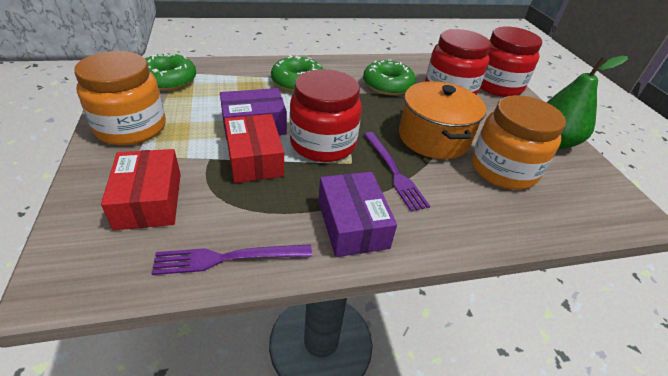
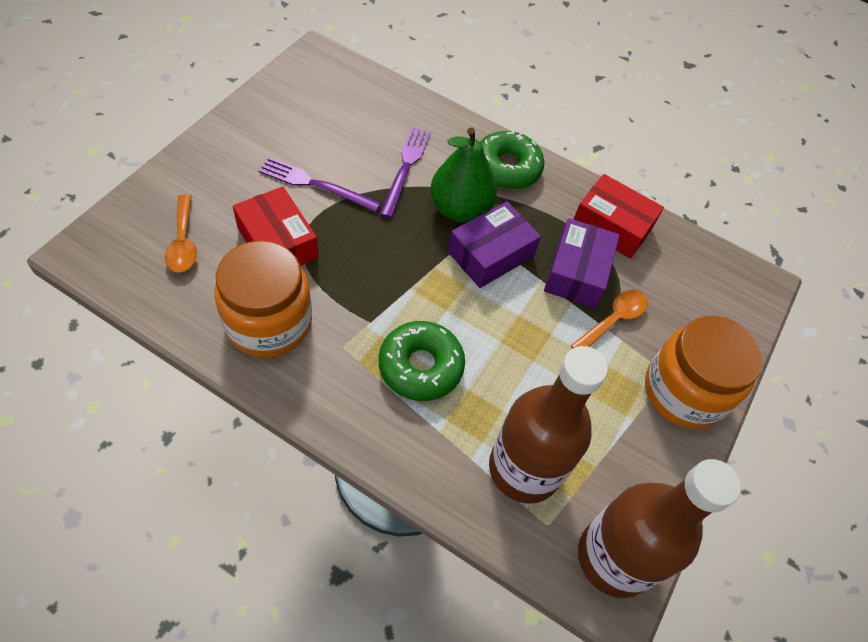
brown bottle: none = 0 -> [489,346,608,504] [578,459,741,598] = 2
green donut: [145,53,196,91] [271,55,323,92] [363,59,416,95] = 3 -> [379,321,465,401] [480,129,545,189] = 2
orange pot: [399,81,486,159] = 1 -> none = 0
orange spoon: none = 0 -> [165,194,197,273] [571,290,648,348] = 2
red jar: [289,69,362,162] [425,29,491,95] [480,27,542,97] = 3 -> none = 0

